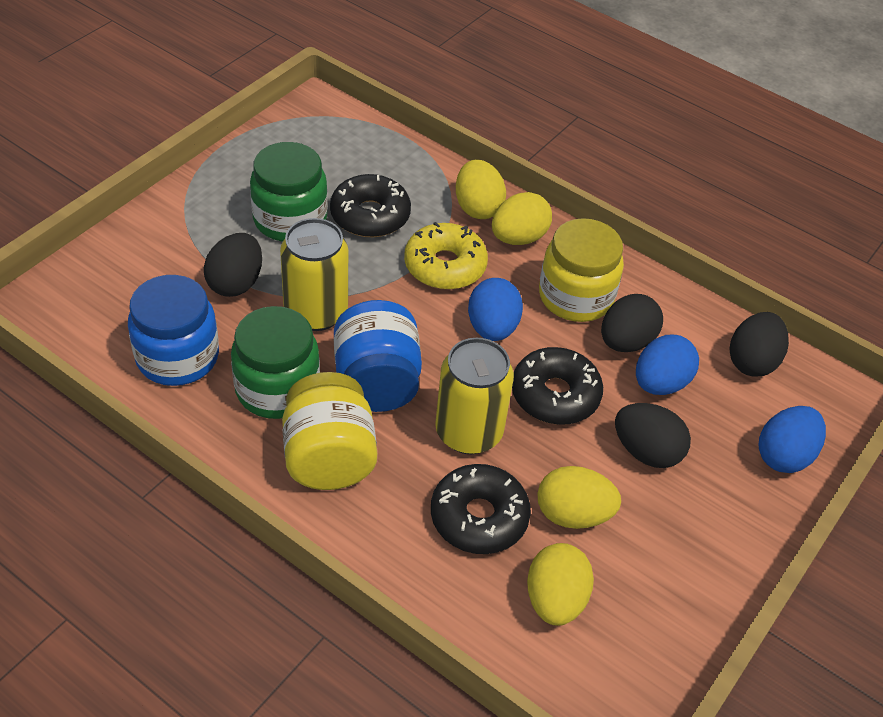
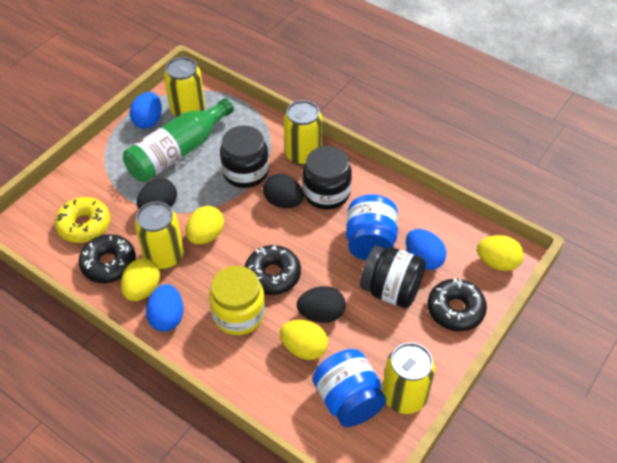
black egg: [204,233,262,297] [601,294,663,352] [615,403,691,468] [729,312,789,377] = 4 -> [137,178,177,209] [263,174,304,208] [297,286,346,323] = 3
black jar: none = 0 -> [220,125,269,188] [303,146,352,210] [360,245,426,308] = 3
green bottle: none = 0 -> [123,98,234,182] = 1
green jar: [231,306,320,419] [250,142,328,242] = 2 -> none = 0
yellow can: [280,218,348,331] [435,338,514,454] = 2 -> [135,202,184,269] [164,57,205,117] [284,100,322,165] [382,343,435,414] = 4
yellow jar: [282,372,377,490] [539,218,624,322] = 2 -> [209,266,265,335] = 1

